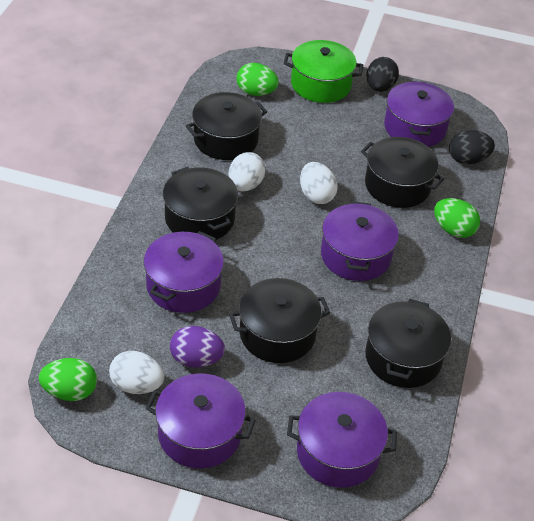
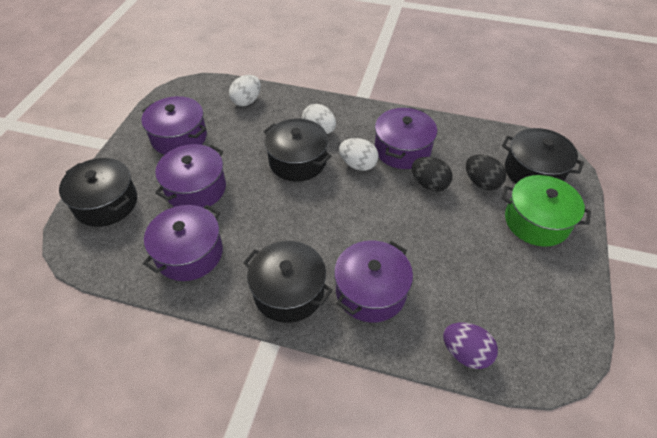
black pot: [163,167,238,240] [186,92,267,160] [229,278,330,363] [361,137,444,208] [365,299,451,388] = 5 -> [59,158,137,227] [243,241,333,323] [263,119,331,181] [502,128,584,184] = 4
green egg: [39,358,97,401] [236,63,279,96] [434,198,480,238] = 3 -> none = 0

